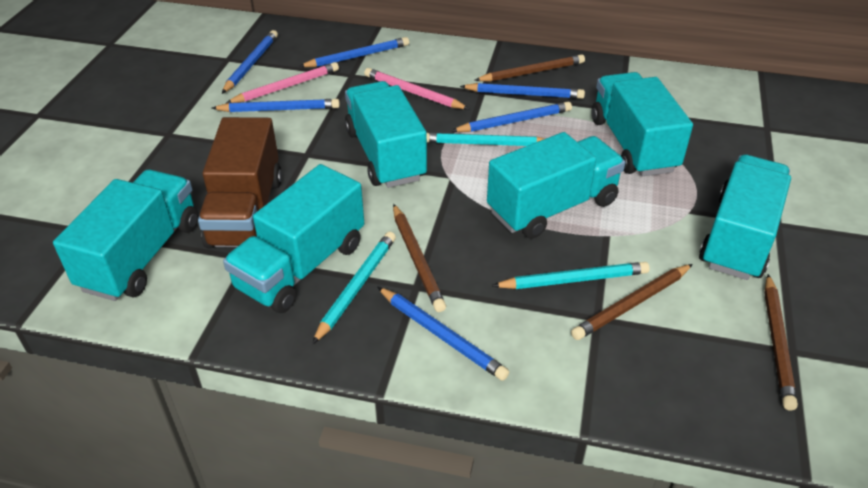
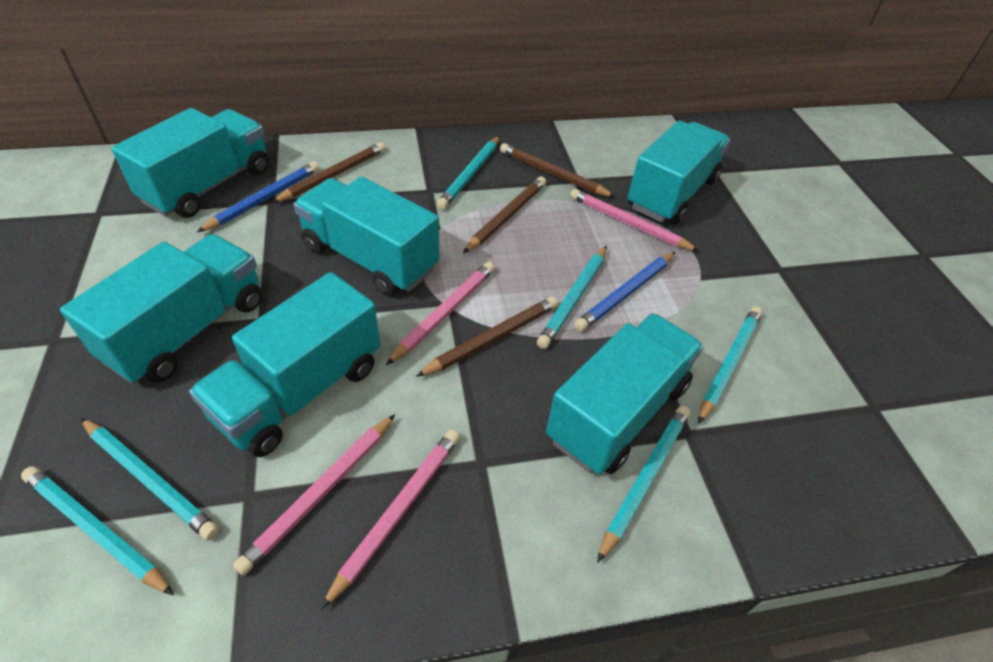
blue pencil: [211,99,340,112] [222,30,278,94] [299,37,409,67] [377,287,509,381] [452,102,572,132] [460,83,585,99] = 6 -> [197,162,319,232] [574,252,675,332] = 2
brown truck: [198,117,282,249] = 1 -> none = 0
pink pencil: [226,62,339,103] [364,68,469,109] = 2 -> [233,414,395,576] [321,430,460,610] [386,262,495,365] [570,189,699,251] = 4
turquoise pencil: [312,232,396,344] [427,133,545,146] [492,262,650,289] = 3 -> [21,466,174,595] [81,418,219,541] [437,136,500,209] [537,246,607,349] [597,406,691,563] [698,307,763,424] = 6

